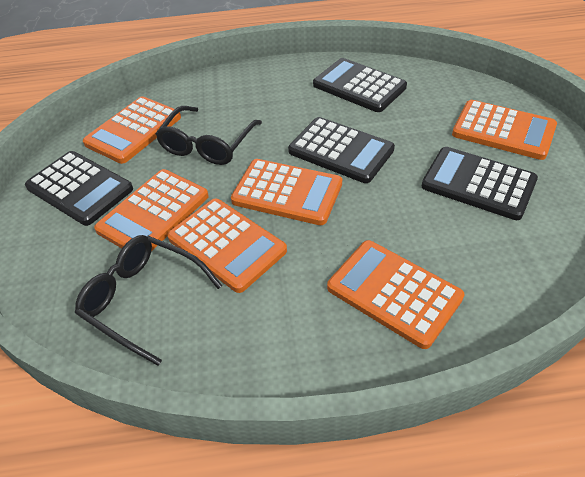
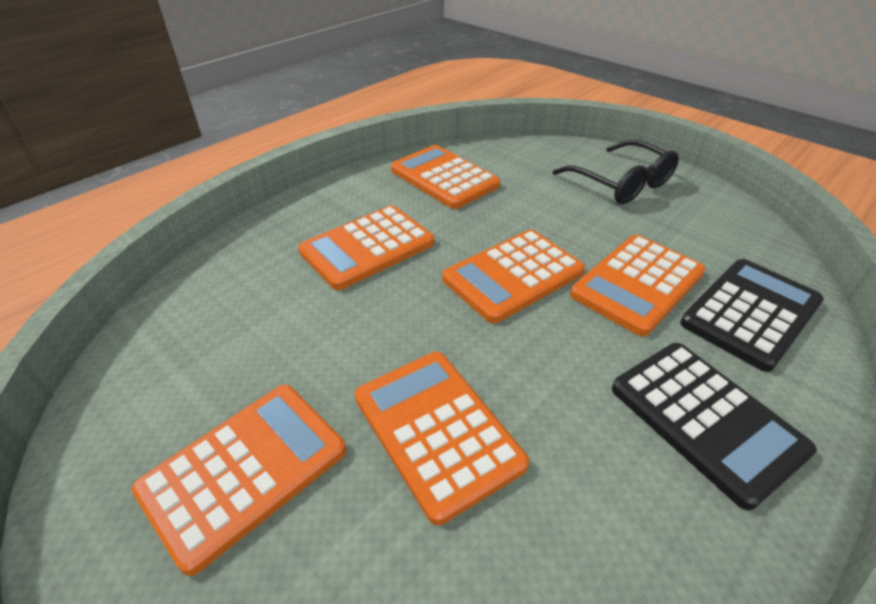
black calculator: [25,151,133,226] [288,117,395,183] [313,58,407,112] [422,147,538,220] = 4 -> [612,343,817,510] [680,259,824,372] = 2
black glasses: [75,235,222,366] [156,106,262,165] = 2 -> [552,140,679,204] = 1

